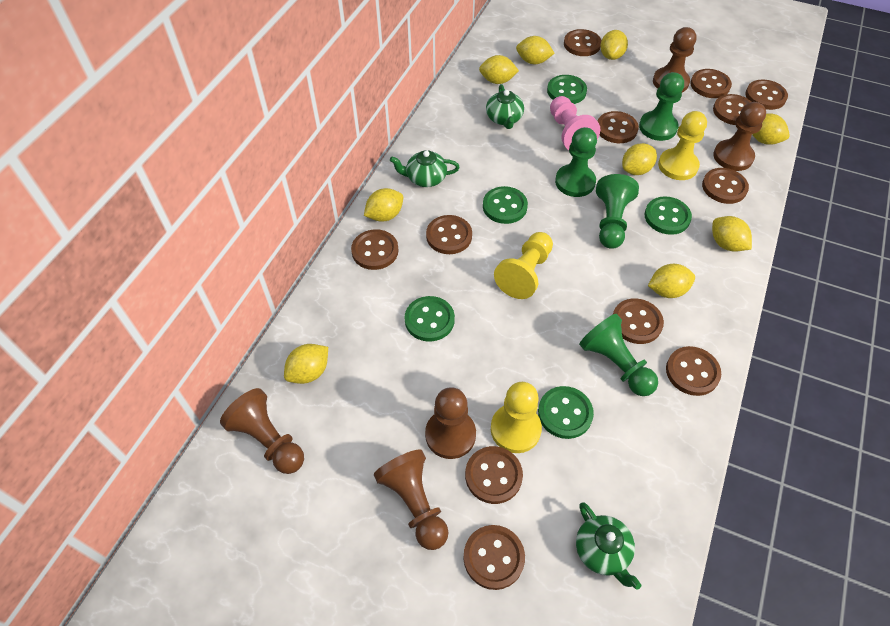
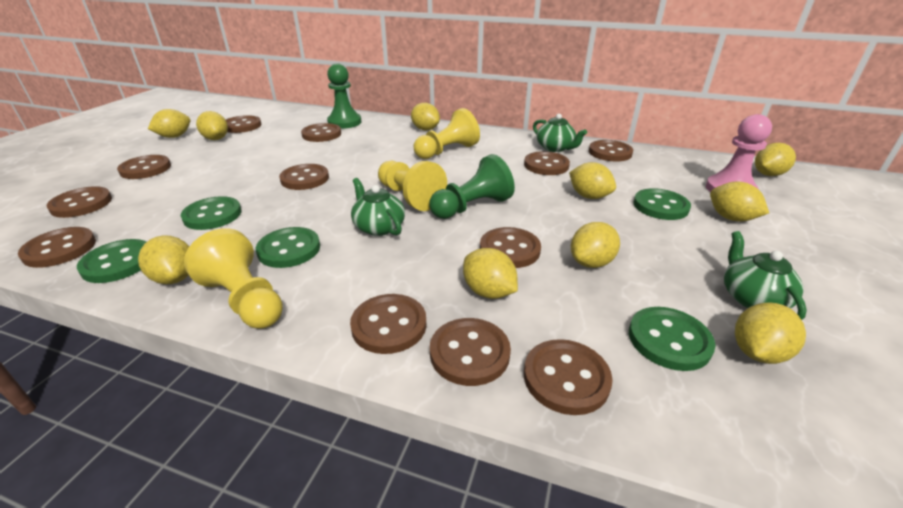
brown pawn: [220,388,304,474] [374,449,449,550] [425,387,476,459] [653,27,697,93] [713,102,766,171] = 5 -> none = 0
green pawn: [555,127,597,197] [579,314,658,396] [596,174,639,249] [639,72,684,141] = 4 -> [327,63,362,129] [429,154,515,219] = 2
yellow lemon: [284,344,328,384] [364,188,403,222] [479,55,519,84] [516,36,555,64] [600,30,628,60] [622,143,657,175] [648,264,695,298] [712,216,752,252] [752,113,790,145] = 9 -> [138,235,189,284] [148,109,190,138] [196,111,228,140] [411,103,440,130] [463,248,518,299] [569,162,616,199] [571,222,620,268] [710,182,769,222] [735,302,806,364] [755,143,796,176] = 10

